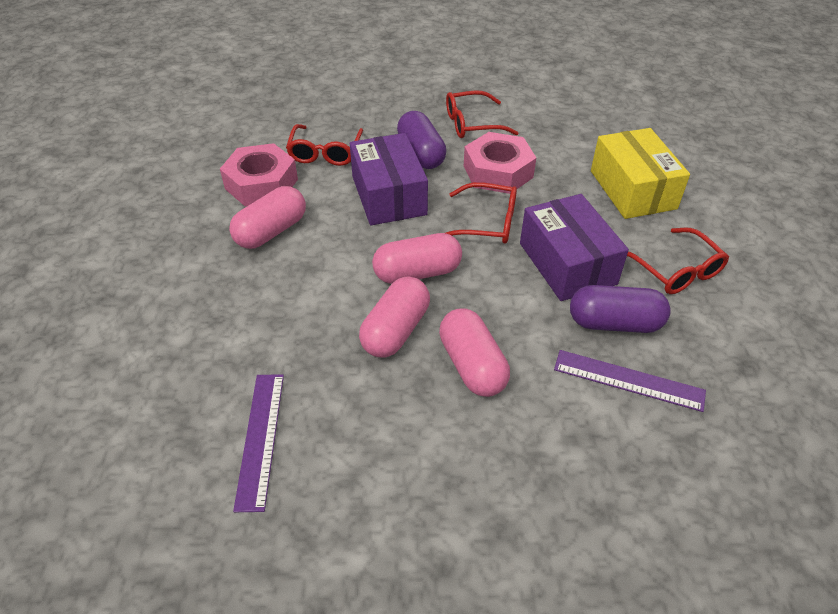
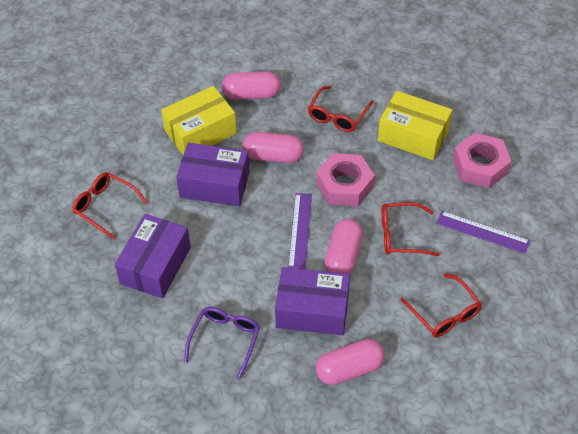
purple box: [350,133,428,225] [520,194,629,301] = 2 -> [115,214,191,298] [176,143,250,206] [275,267,350,335] = 3
purple capsule: [397,111,446,169] [570,285,671,333] = 2 -> none = 0
purple glasses: none = 0 -> [184,307,260,379] = 1
yellow box: [591,128,690,219] = 1 -> [161,86,237,155] [378,91,452,160] = 2

